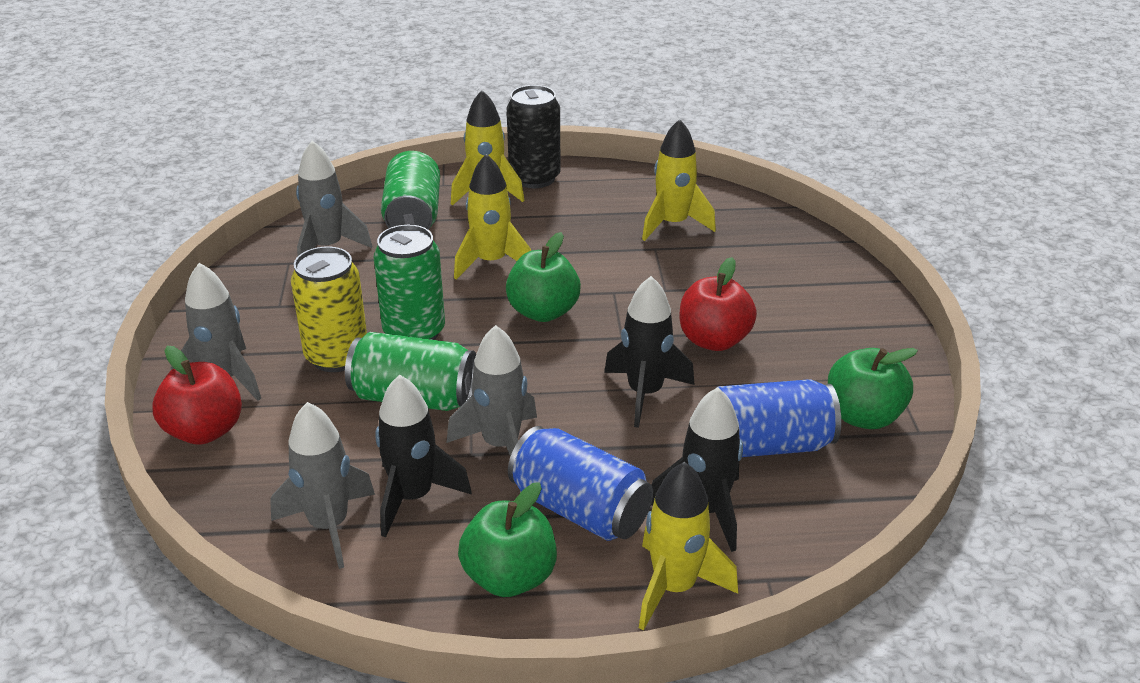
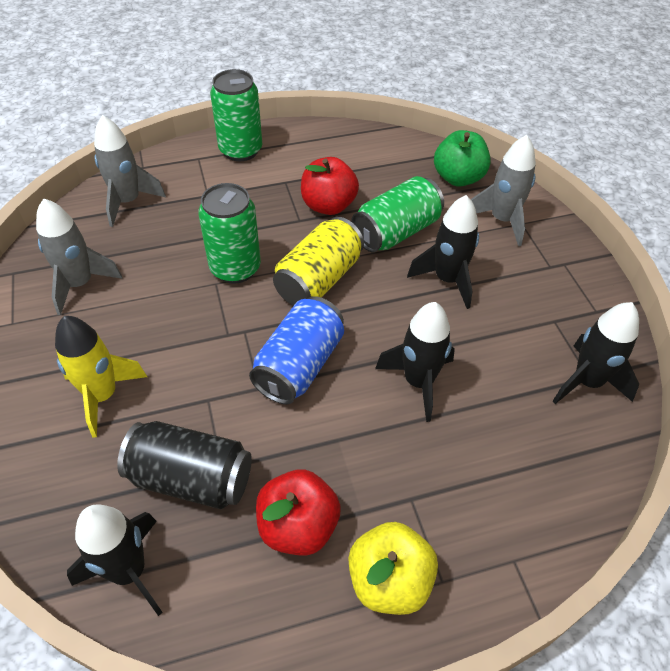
black rocket: [375,375,472,537] [604,276,695,428] [651,387,743,552] = 3 -> [67,505,163,616] [375,302,455,422] [407,195,479,309] [553,302,639,404] = 4
blue can: [508,426,653,541] [718,379,841,457] = 2 -> [249,296,344,404] = 1
green apple: [458,482,557,597] [506,232,581,322] [828,348,918,429] = 3 -> [434,130,491,187] = 1
grey rocket: [171,263,261,401] [270,402,375,569] [296,141,372,256] [447,325,537,456] = 4 -> [36,198,122,315] [94,115,166,227] [471,135,536,246] = 3
yellow apple: none = 0 -> [348,522,438,615] = 1
yellow rocket: [451,90,525,206] [454,154,531,280] [639,462,738,631] [642,119,716,241] = 4 -> [55,316,147,437] = 1

